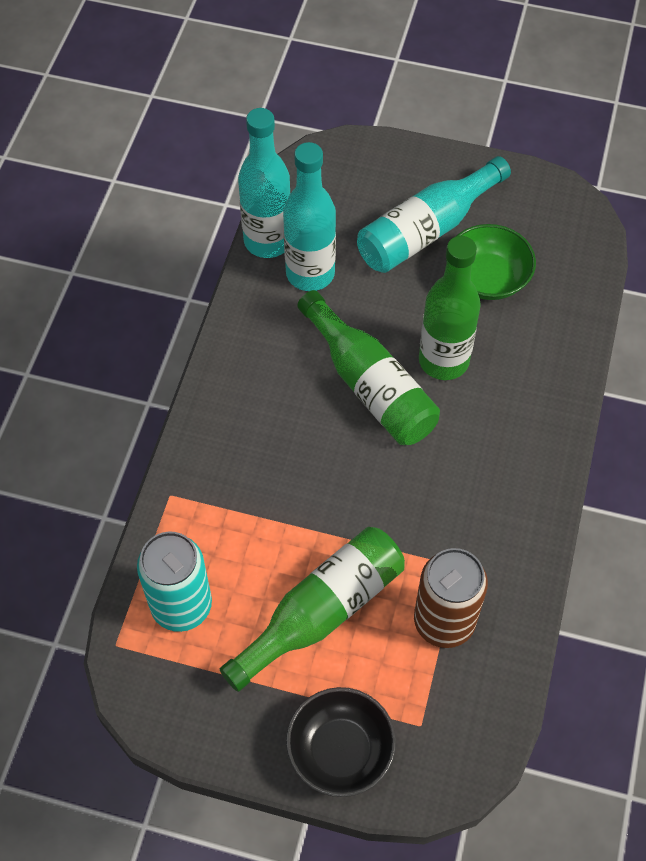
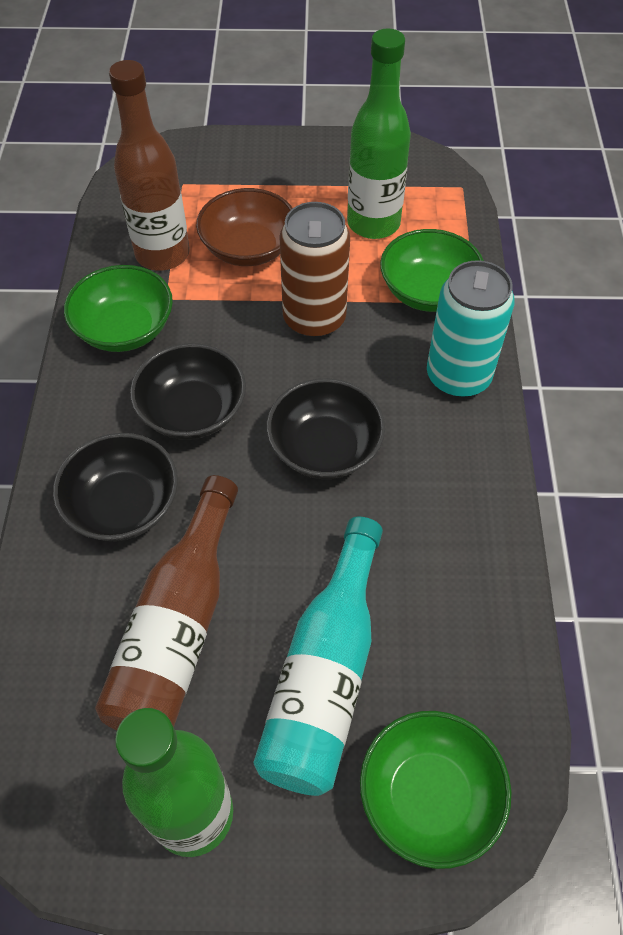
black bowl: [286,687,396,797] = 1 -> [53,433,178,541] [130,343,246,440] [266,378,385,479] = 3
brown bottle: none = 0 -> [95,475,238,730] [109,60,190,271] = 2
brown bowl: none = 0 -> [196,188,293,266] = 1
green bottle: [220,527,405,692] [297,290,440,445] [419,236,481,380] = 3 -> [115,708,233,857] [347,28,411,239] = 2
green bowl: [446,224,536,300] = 1 -> [64,265,173,352] [360,711,512,869] [380,229,484,312] = 3
turquoise bottle: [238,108,290,258] [283,142,336,291] [357,156,511,273] = 3 -> [253,516,383,796] = 1

